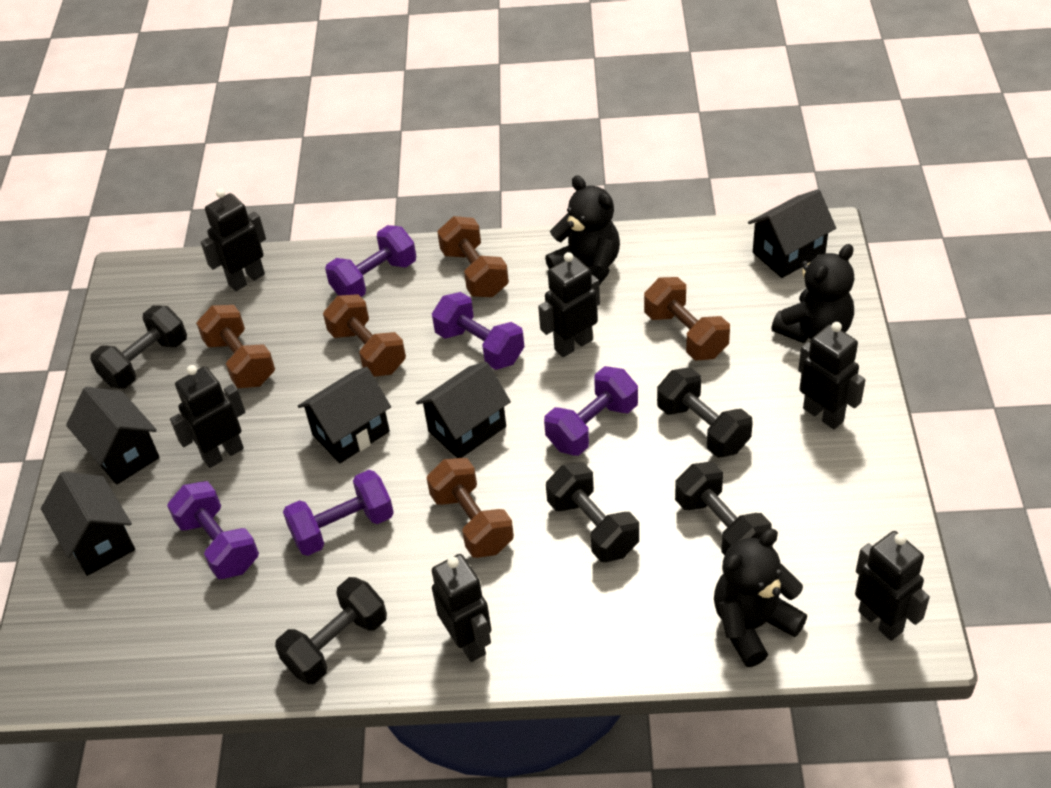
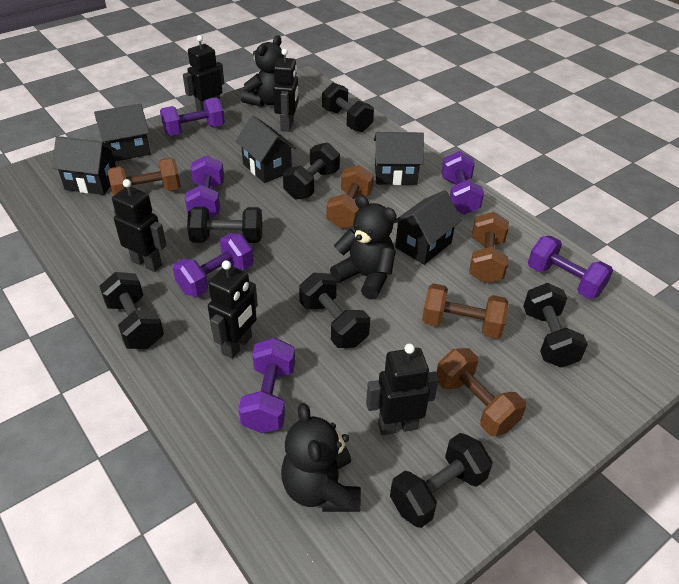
black dumbbell: [90,305,187,389] [275,577,387,684] [546,463,639,562] [657,367,753,458] [675,462,772,555] = 5 -> [99,272,164,349] [187,207,263,243] [283,142,340,200] [299,273,370,348] [322,83,374,132] [390,433,493,528] [523,283,588,368] = 7
black robot: [170,365,245,468] [201,189,266,291] [431,554,492,662] [538,252,600,357] [798,322,865,429] [855,531,930,641] = 6 -> [112,179,167,272] [183,35,224,111] [208,260,258,359] [273,49,298,132] [366,343,439,435] = 5
purple dumbbell: [167,481,259,579] [283,470,394,556] [325,225,416,297] [432,292,524,370] [544,366,638,456] = 5 -> [160,97,225,136] [173,233,254,297] [185,155,224,218] [238,338,295,433] [441,151,484,215] [528,236,613,299] = 6

